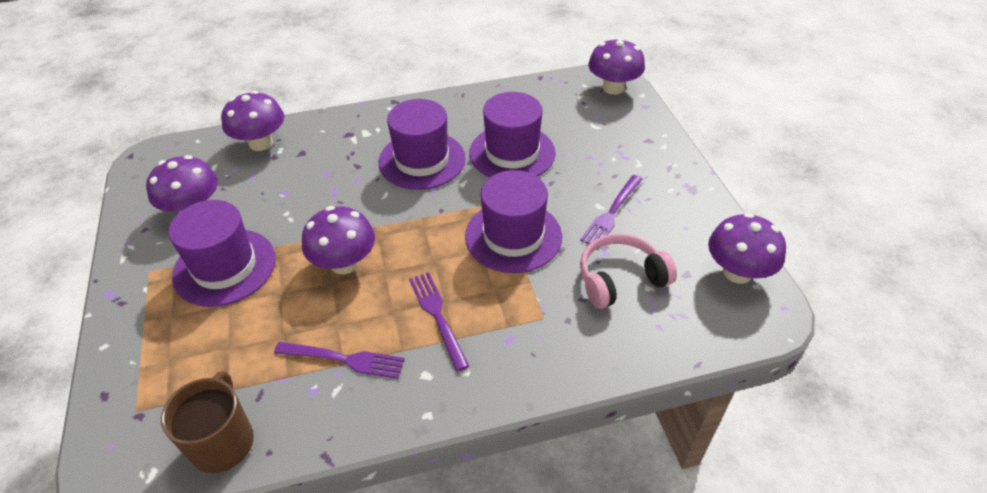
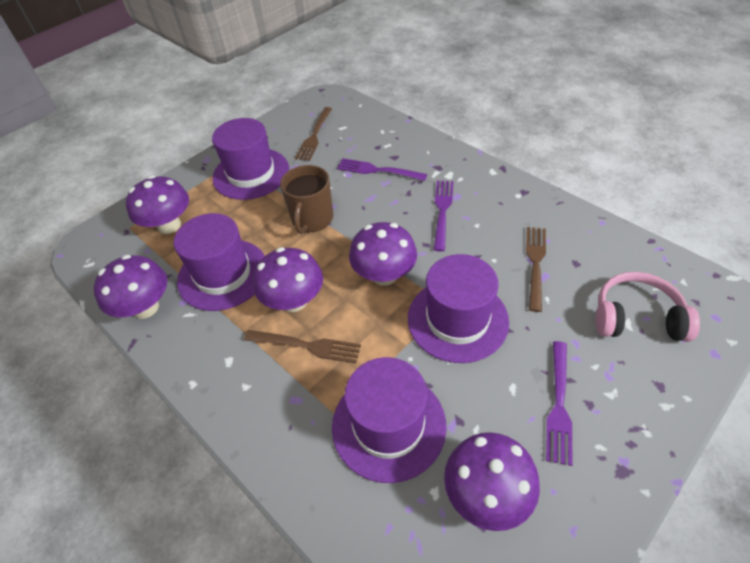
brown fork: none = 0 -> [244,330,361,363] [295,107,332,161] [526,227,546,312] = 3

